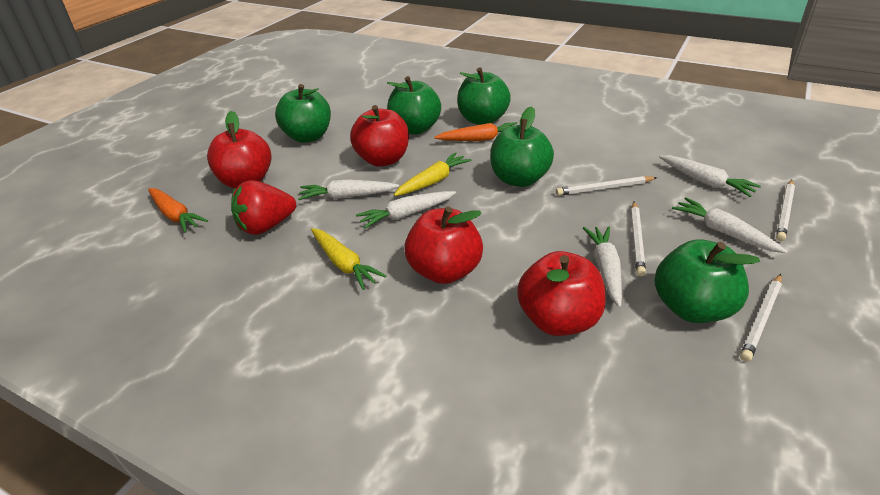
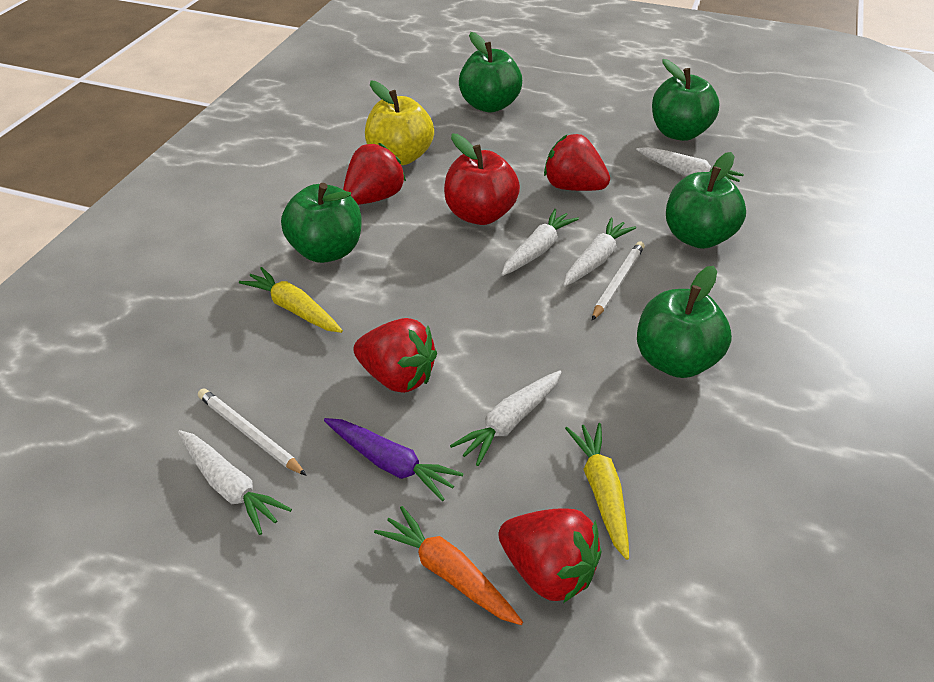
orange carrot: [148,188,208,233] [435,122,517,141] = 2 -> [374,506,523,625] = 1
purple carrot: none = 0 -> [324,418,464,501] = 1
red apple: [207,111,272,188] [350,105,409,167] [404,206,483,284] [517,251,606,336] = 4 -> [444,133,520,225] = 1
red strawberry: [231,180,296,235] = 1 -> [343,143,406,205] [353,318,437,393] [498,508,602,603] [544,134,610,191] = 4
white pencil: [556,176,657,196] [631,201,646,276] [740,274,782,362] [776,179,795,241] = 4 -> [198,389,307,476] [592,241,645,320] = 2
yellow apple: none = 0 -> [365,81,434,165] = 1

